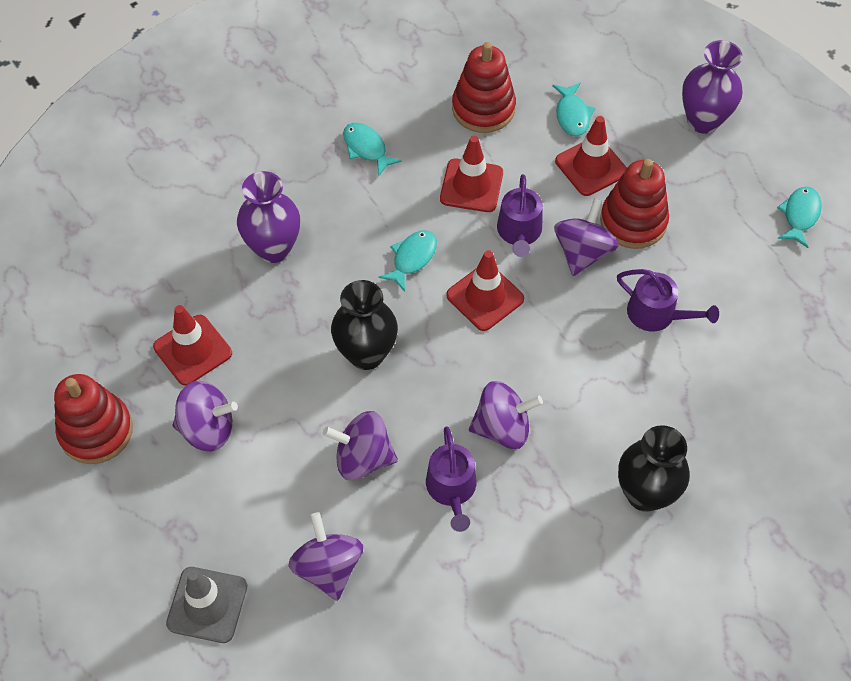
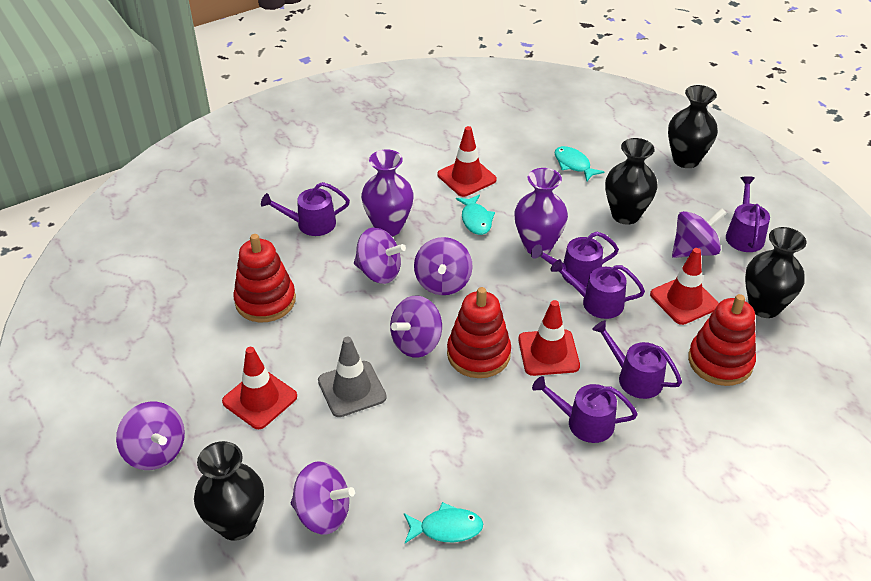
black vase: [331,280,398,370] [618,425,690,512] = 2 -> [194,441,264,541] [605,138,658,225] [668,85,718,168] [745,227,806,318] = 4
purple spinning top: [173,381,238,451] [288,512,363,601] [323,411,398,481] [469,381,543,449] [554,198,618,276] = 5 -> [116,402,185,470] [291,461,355,535] [354,227,406,284] [390,296,442,358] [414,237,473,295] [672,208,727,258] = 6
purple watering can: [426,427,476,532] [497,174,543,257] [617,269,719,331] = 3 -> [261,182,350,236] [531,231,619,287] [532,376,638,443] [551,259,645,319] [592,320,682,399] [726,176,770,252] = 6
turquoise fish: [343,123,402,176] [379,230,437,292] [552,83,595,136] [777,187,822,248] = 4 -> [404,502,483,543] [456,194,495,235] [555,146,605,181] = 3

